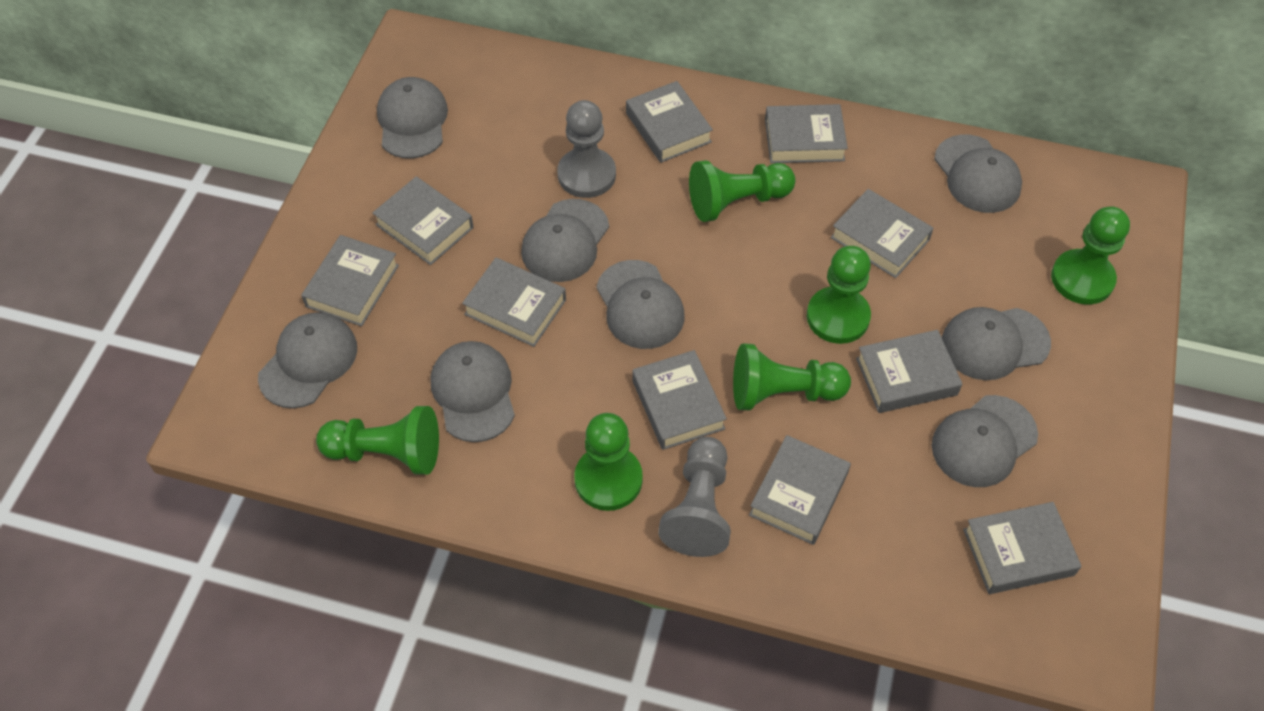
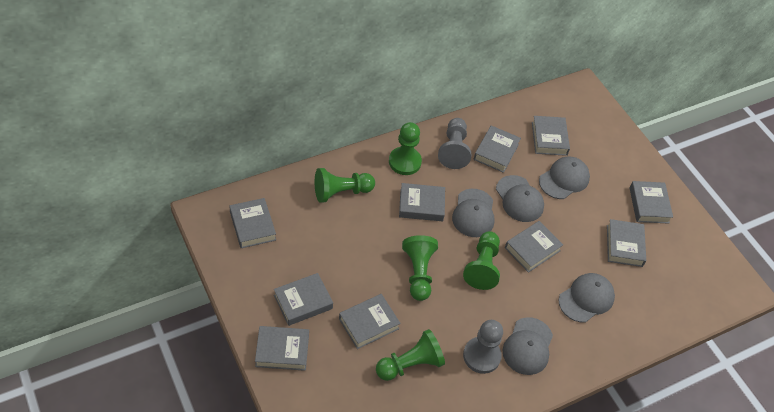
green pawn: [316,406,439,475] [574,413,643,511] [689,160,795,222] [733,343,851,410] [807,246,871,344] [1051,207,1130,304] = 6 -> [315,168,375,203] [376,329,445,381] [389,122,422,175] [402,235,438,301] [463,231,500,290] = 5
grey cap: [258,312,357,408] [377,77,448,159] [431,341,515,442] [521,199,609,282] [596,260,685,349] [932,395,1038,487] [934,134,1022,213] [942,307,1051,380] = 8 -> [452,189,495,237] [496,175,544,222] [503,317,553,375] [539,157,590,199] [559,273,615,322] = 5

